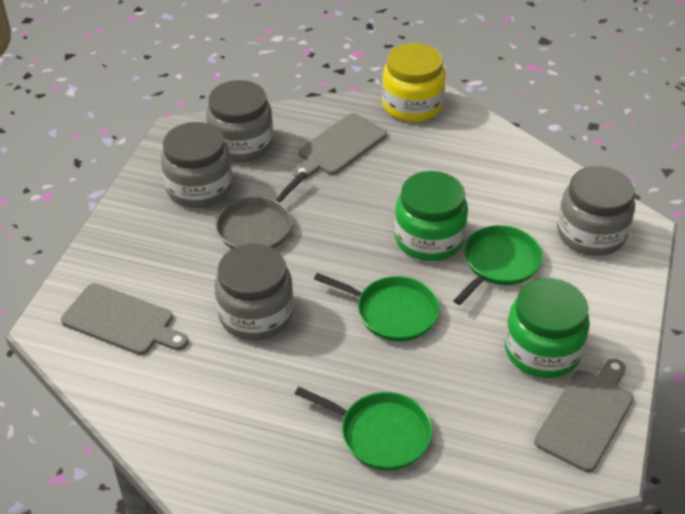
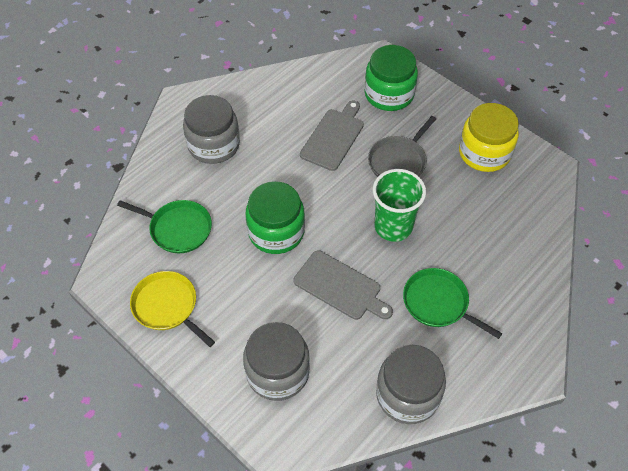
green cup: none = 0 -> [373,169,426,242] = 1
green pan: [295,387,432,470] [314,273,440,341] [453,225,543,305] = 3 -> [117,200,212,253] [403,268,502,339] = 2
grey cutting board: [61,283,188,355] [293,113,387,180] [534,359,633,472] = 3 -> [294,250,393,320] [300,100,364,171] = 2
grey jar: [161,122,232,208] [206,80,273,162] [215,243,293,340] [557,166,635,256] = 4 -> [183,95,240,164] [243,322,310,401] [376,345,446,424] = 3
yellow pan: none = 0 -> [130,271,215,347] = 1

